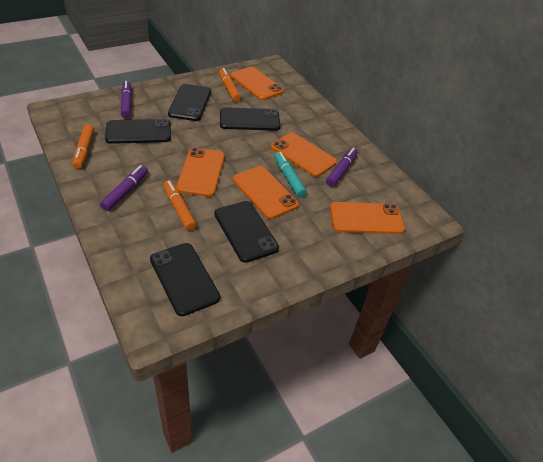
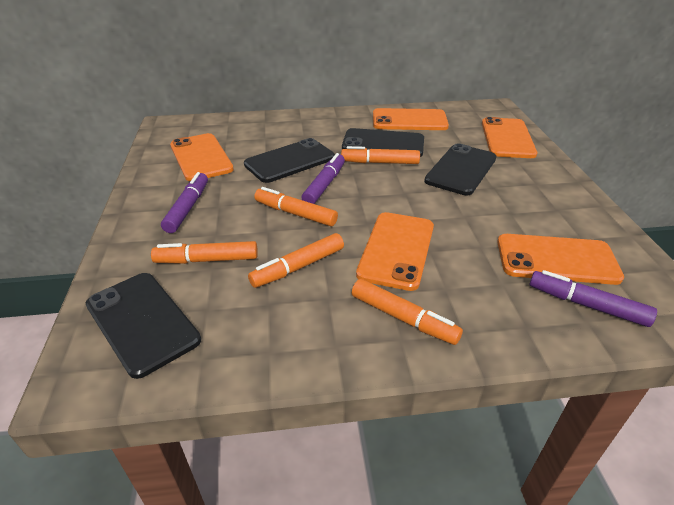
black phone: [105,119,171,144] [150,243,220,316] [168,84,211,121] [214,201,279,263] [220,107,280,131] = 5 -> [86,273,201,379] [244,138,335,183] [342,128,424,157] [424,143,496,195] = 4
orange marker: [73,124,94,169] [163,180,197,231] [219,68,241,102] = 3 -> [151,241,258,264] [248,233,344,288] [254,187,338,226] [341,146,420,164] [352,279,463,345] = 5
turquoise marker: [274,152,307,197] = 1 -> none = 0

